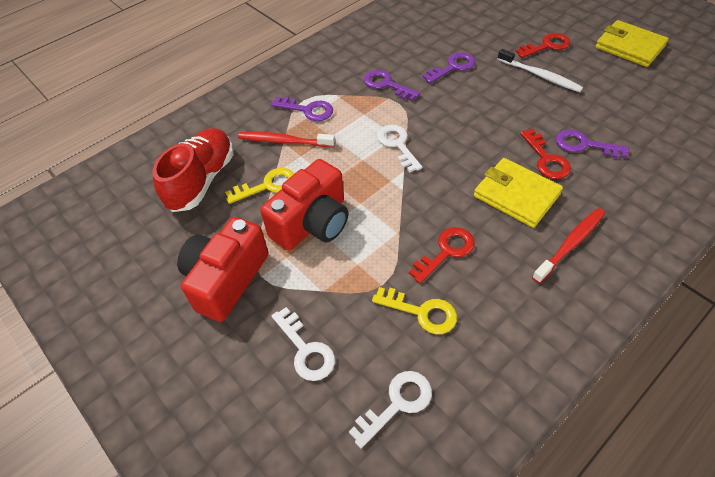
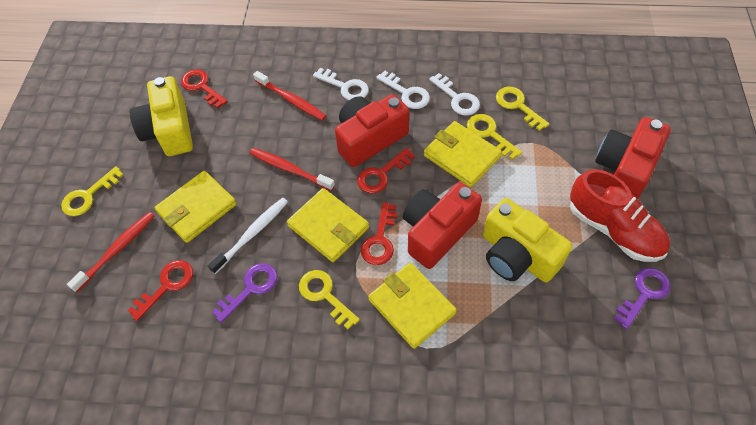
purple key: [271,96,333,121] [364,70,420,101] [423,52,475,83] [556,129,629,158] = 4 -> [212,263,278,323] [614,268,671,329] = 2
red camera: [177,217,268,322] [260,159,349,250] = 2 -> [335,94,409,167] [403,182,482,269] [595,117,671,199] = 3
red key: [409,227,475,284] [515,33,571,58] [520,129,571,179] = 3 -> [128,260,193,321] [181,69,228,108] [357,148,415,194] [361,202,397,265] = 4
red toothbrush: [238,132,335,148] [532,208,605,283] = 2 -> [67,212,155,292] [249,148,335,191] [253,71,326,121] = 3
yellow camera: none = 0 -> [130,76,193,156] [483,198,572,282] = 2
yellow key: [225,168,294,204] [372,287,457,334] = 2 -> [61,166,124,216] [299,270,360,329] [467,114,522,160] [496,87,549,131] = 4
yellow wallet: [474,158,563,228] [595,20,669,67] = 2 -> [154,171,237,243] [287,188,369,262] [368,263,457,349] [424,121,502,187] = 4

